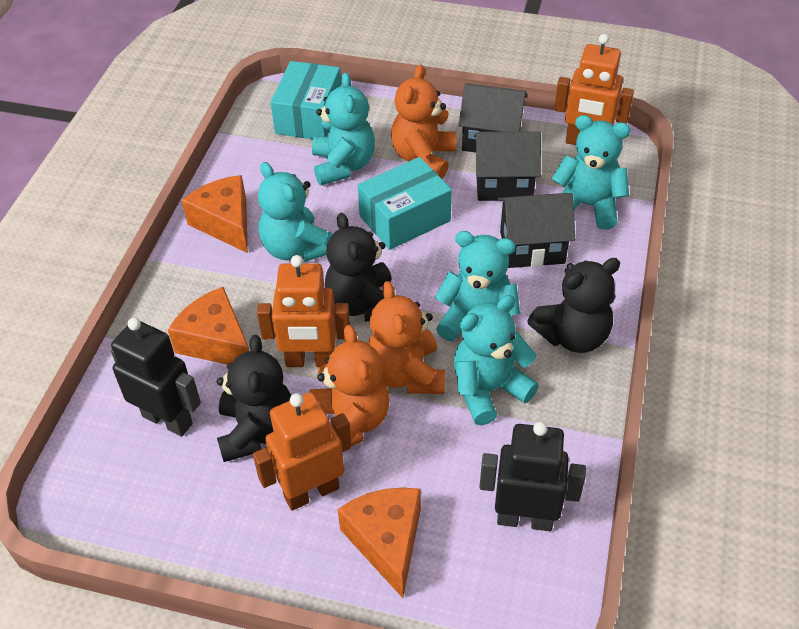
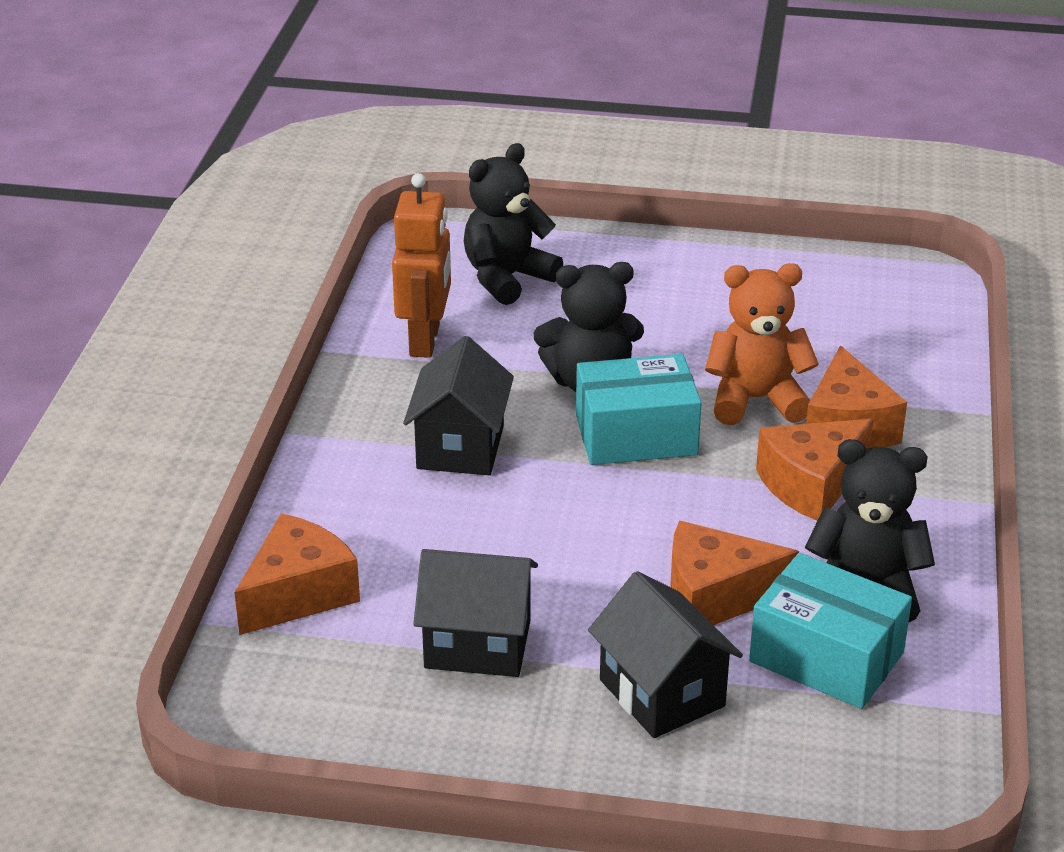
black robot: [111,318,201,437] [479,422,586,531] = 2 -> none = 0
orange cheese: [168,287,249,364] [181,175,248,253] [338,487,421,598] = 3 -> [234,513,360,635] [670,521,799,625] [756,419,873,521] [806,345,907,448] = 4
orange robot: [253,392,352,511] [257,255,350,367] [554,34,634,145] = 3 -> [392,173,451,358] = 1
orange teddy bear: [309,325,390,446] [368,281,445,394] [391,65,456,179] = 3 -> [705,263,819,425] = 1
turquoise teddy bear: [258,162,333,262] [312,72,375,185] [435,231,520,341] [454,295,539,425] [552,115,631,230] = 5 -> none = 0

